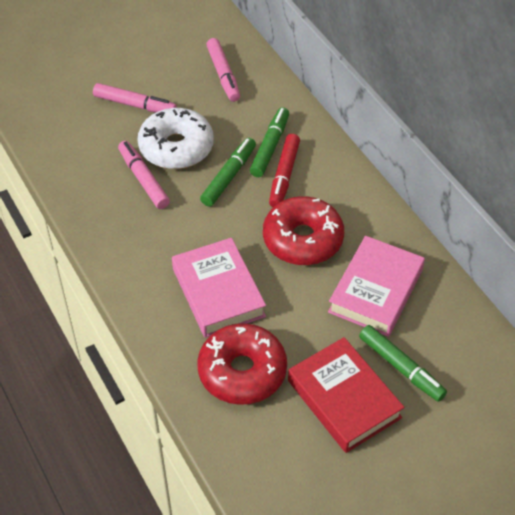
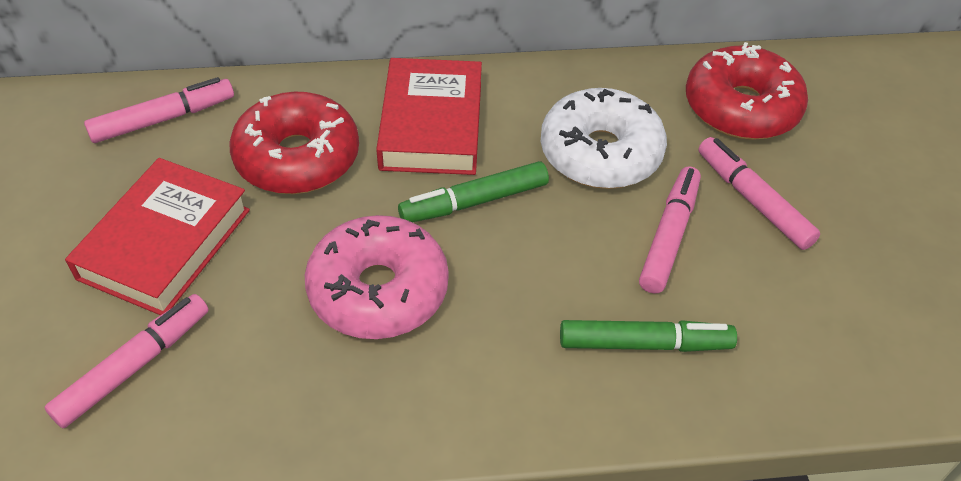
green marker: [200,138,256,207] [250,107,289,177] [359,325,447,402] = 3 -> [398,161,549,223] [560,320,737,352] = 2
pink book: [172,238,266,338] [328,236,425,337] = 2 -> none = 0
pink donut: none = 0 -> [305,215,449,339] = 1
pink marker: [93,83,177,113] [118,141,170,209] [206,38,240,102] = 3 -> [44,294,209,428] [84,77,234,143] [639,167,701,294] [698,137,820,250] = 4
red book: [288,337,404,453] = 1 -> [65,158,250,315] [376,58,482,175] = 2
red marker: [269,134,300,207] = 1 -> none = 0

